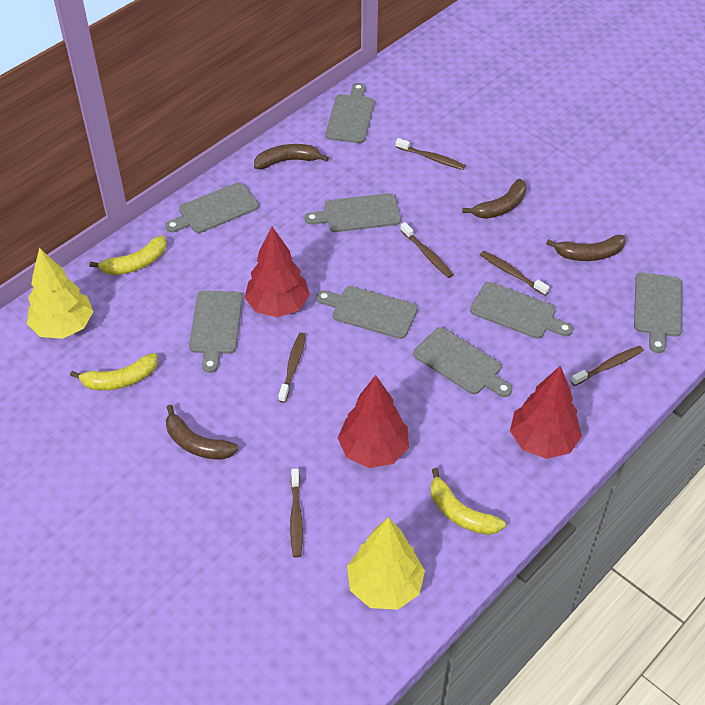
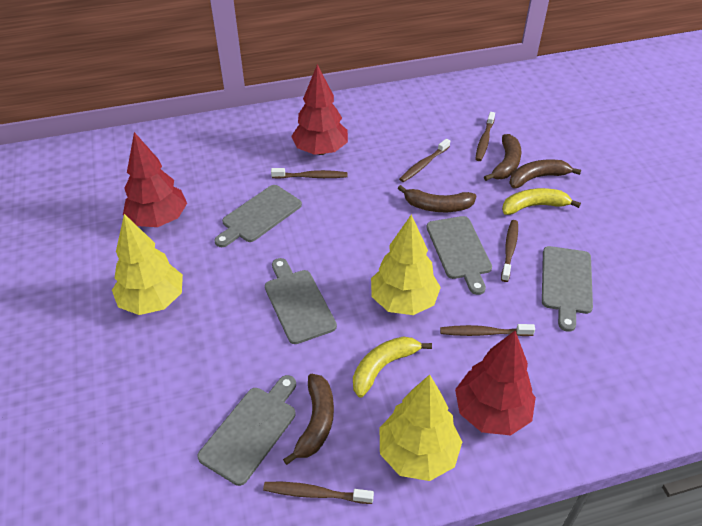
grey cutting board: [165,182,259,233] [189,291,243,373] [305,193,401,232] [316,286,418,339] [325,83,374,143] [414,327,512,397] [470,282,573,339] [634,272,682,353] = 8 -> [197,375,296,486] [214,185,302,247] [265,258,337,344] [427,216,492,295] [542,246,593,332] = 5
yellow banana: [70,353,157,390] [89,235,167,275] [431,468,506,535] = 3 -> [353,336,432,398] [502,188,581,215] = 2
yellow tree: [27,248,93,339] [347,517,425,610] = 2 -> [112,214,183,315] [371,214,441,315] [380,375,462,481] = 3

